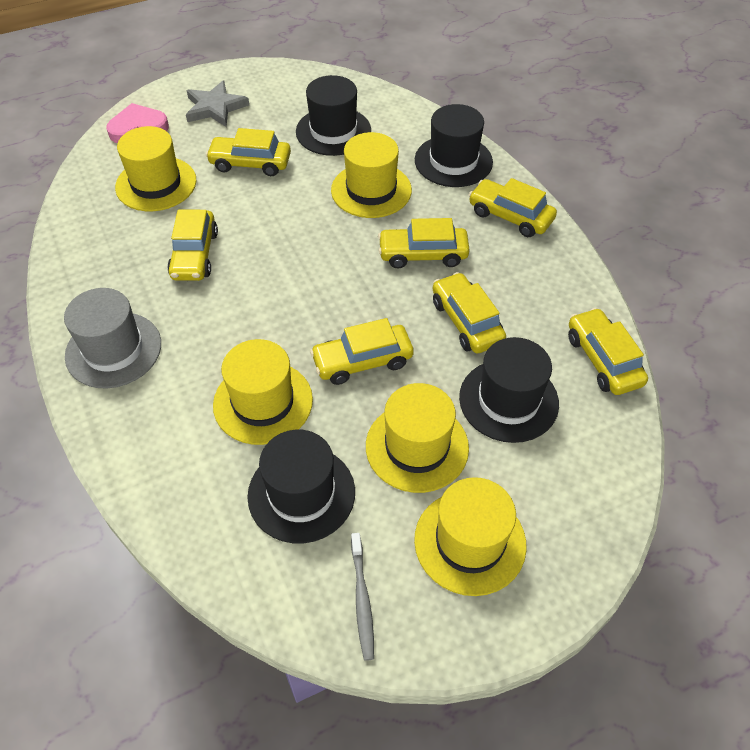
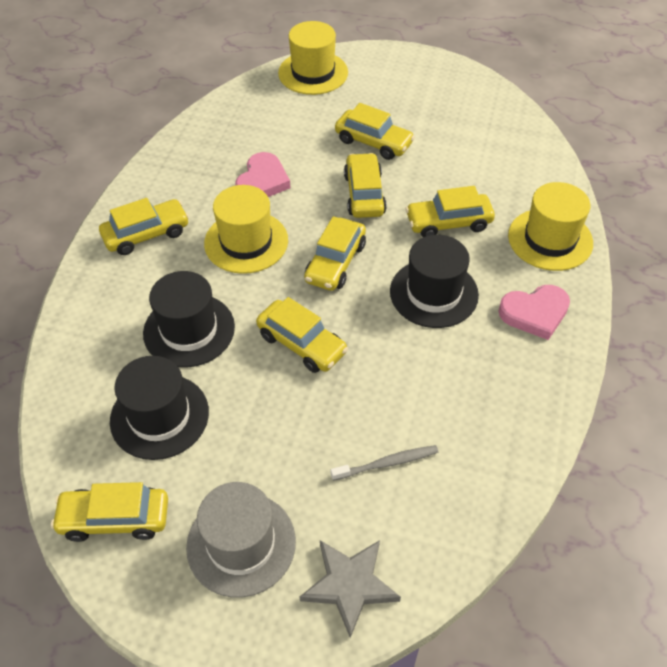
black hat: [247,430,355,543] [296,75,371,156] [415,104,493,187] [459,337,559,443] = 4 -> [110,356,209,460] [143,271,235,367] [390,235,479,328] = 3
pink heart: [106,103,169,143] = 1 -> [235,152,291,197] [498,285,570,340] = 2
yellow hat: [115,126,196,211] [213,339,313,445] [331,132,412,218] [366,383,469,493] [414,477,527,596] = 5 -> [204,185,288,274] [278,21,348,95] [508,182,593,271] = 3

